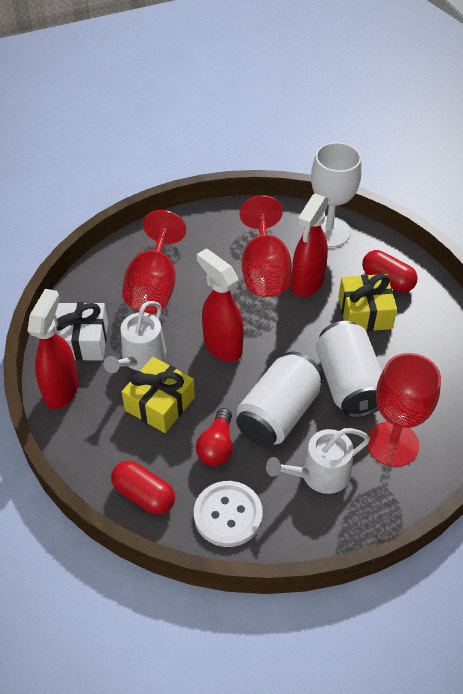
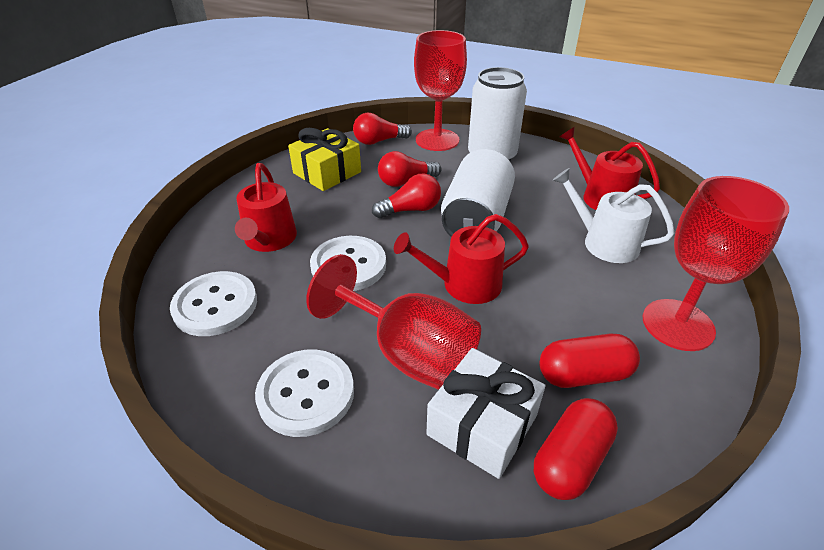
red light bulb: [196,408,233,466] = 1 -> [353,113,412,145] [372,173,441,218] [378,151,441,187] = 3
red spray bottle: [28,289,79,409] [197,249,244,361] [291,194,329,297] = 3 -> none = 0
red watering can: none = 0 -> [235,163,297,252] [394,214,529,304] [560,127,660,210] = 3
white button: [194,481,263,547] = 1 -> [170,271,257,336] [255,349,354,437] [310,236,386,291] = 3
white goblet: [311,142,362,247] = 1 -> none = 0
white watering can: [104,301,166,373] [266,428,370,494] = 2 -> [553,168,674,263] = 1
yellow gift: [122,357,195,433] [338,274,397,332] = 2 -> [288,128,361,191] = 1

